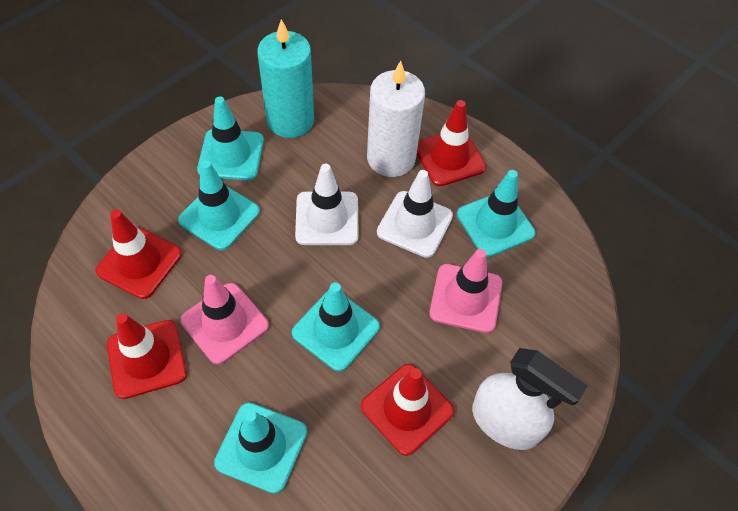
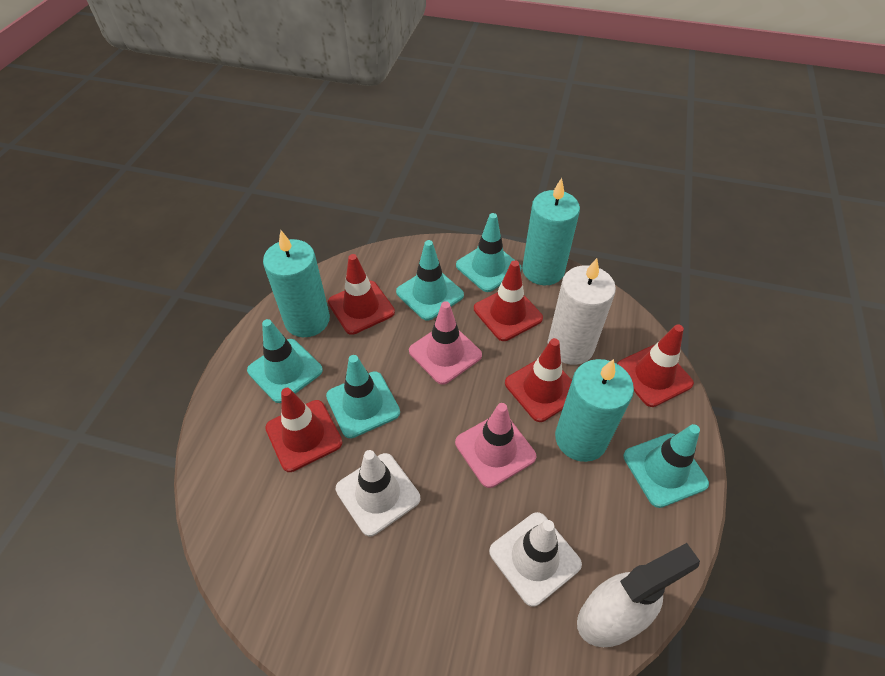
red traffic cone: [95,210,182,299] [107,313,187,399] [361,364,454,456] [417,100,486,186] = 4 -> [265,388,342,472] [328,254,395,335] [474,260,543,341] [505,338,572,422] [617,324,694,407] = 5
turquoise candle: [257,19,314,138] = 1 -> [263,231,330,337] [522,178,580,285] [555,359,634,462] = 3

